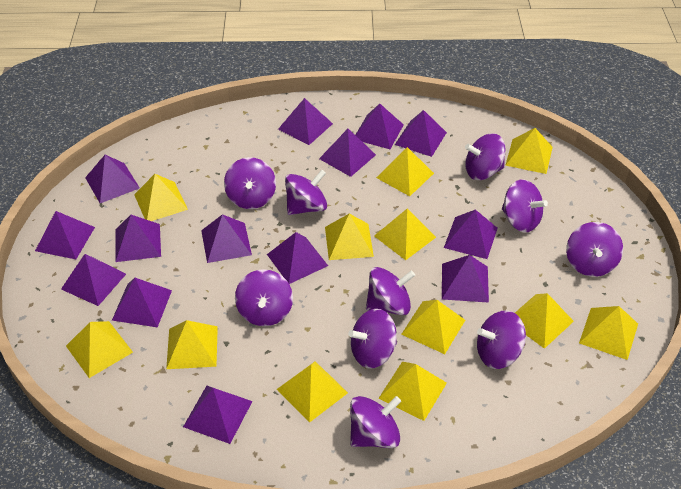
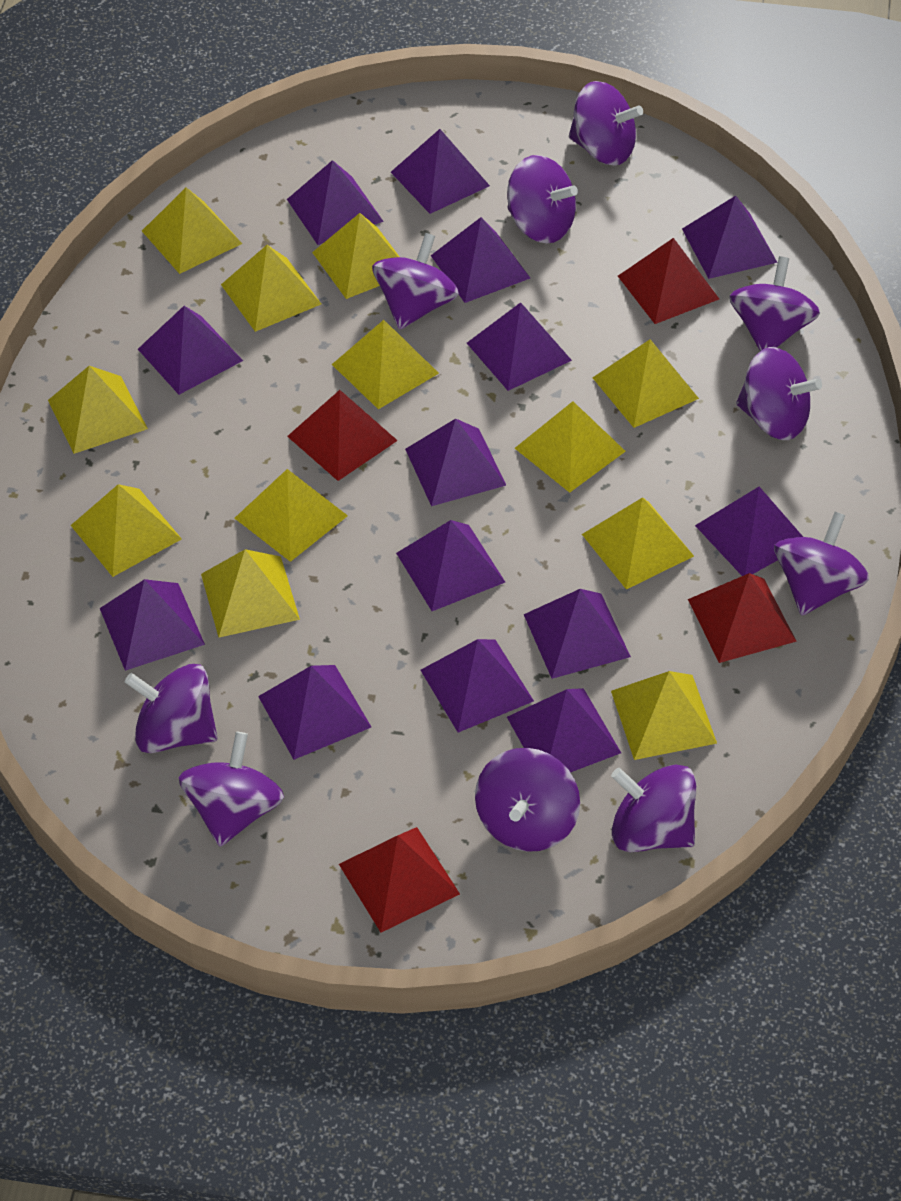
red pyramid: none = 0 -> [287,390,398,481] [339,827,460,932] [618,238,719,324] [688,573,797,663] = 4

